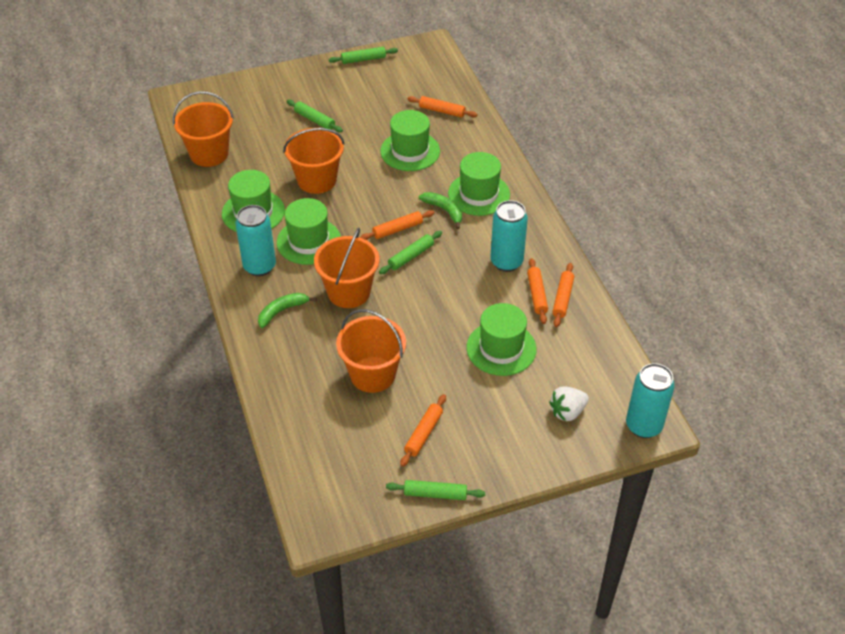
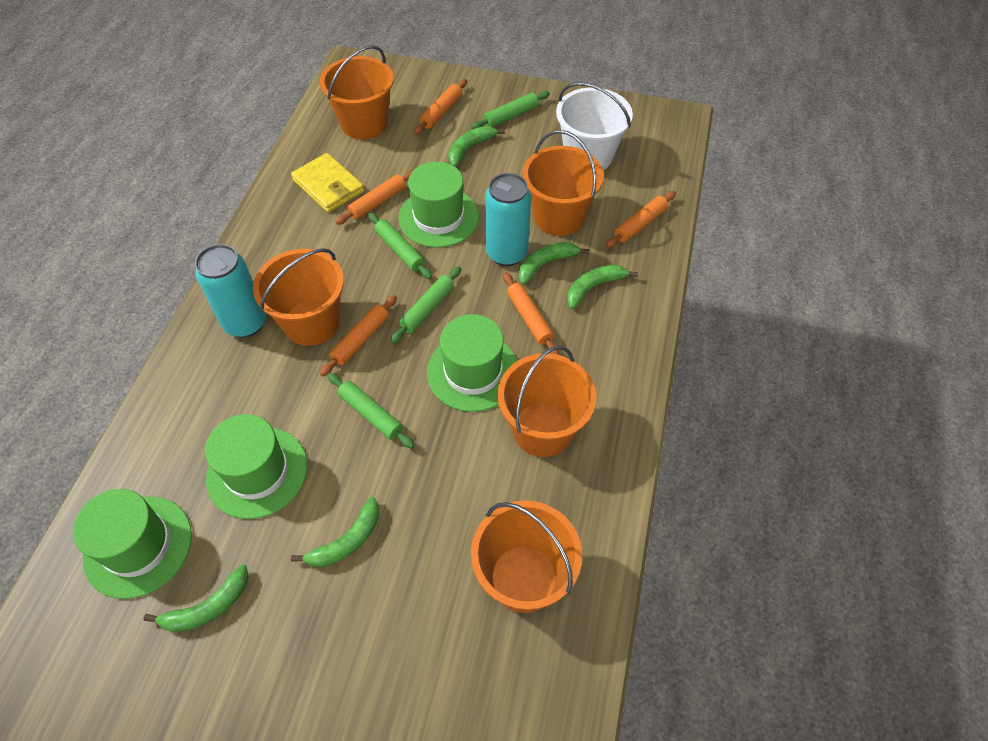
green banana: [258,293,317,328] [419,192,462,229] = 2 -> [143,564,249,632] [291,496,379,567] [448,126,505,167] [519,242,589,285] [567,265,638,309] = 5
green hat: [222,170,285,232] [277,198,341,265] [380,110,440,171] [448,152,510,216] [466,303,537,376] = 5 -> [73,489,192,599] [205,414,307,519] [398,162,479,248] [427,314,517,412] = 4
orange bucket: [173,91,234,167] [283,128,345,194] [314,228,379,308] [336,309,406,393] = 4 -> [253,248,344,346] [320,45,394,140] [471,500,582,613] [497,345,596,457] [523,130,604,236] = 5
turquoise can: [235,205,276,276] [490,200,528,272] [626,363,675,438] = 3 -> [195,244,266,338] [485,173,531,266] = 2
white bucket: none = 0 -> [556,83,633,170] = 1
white strawberry: [549,387,589,421] = 1 -> none = 0
yellow wallet: none = 0 -> [291,153,364,213] = 1

